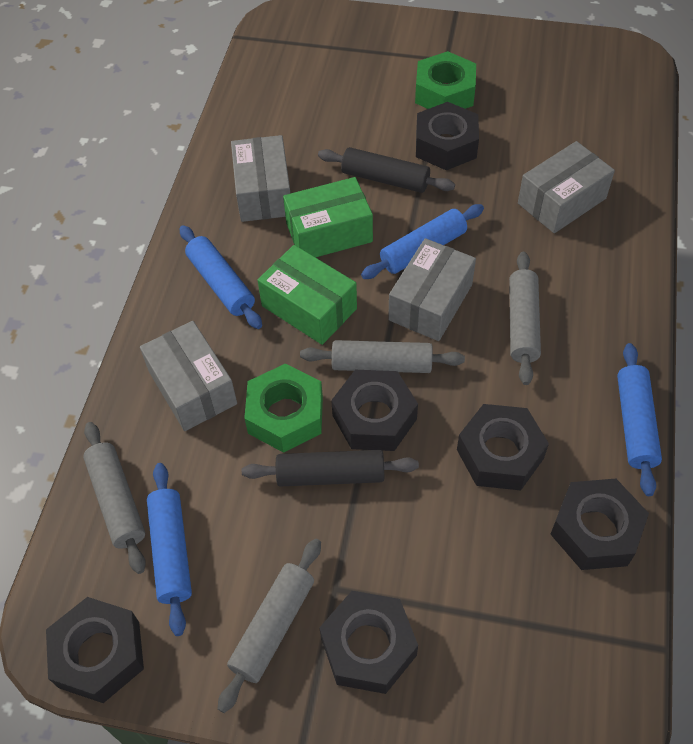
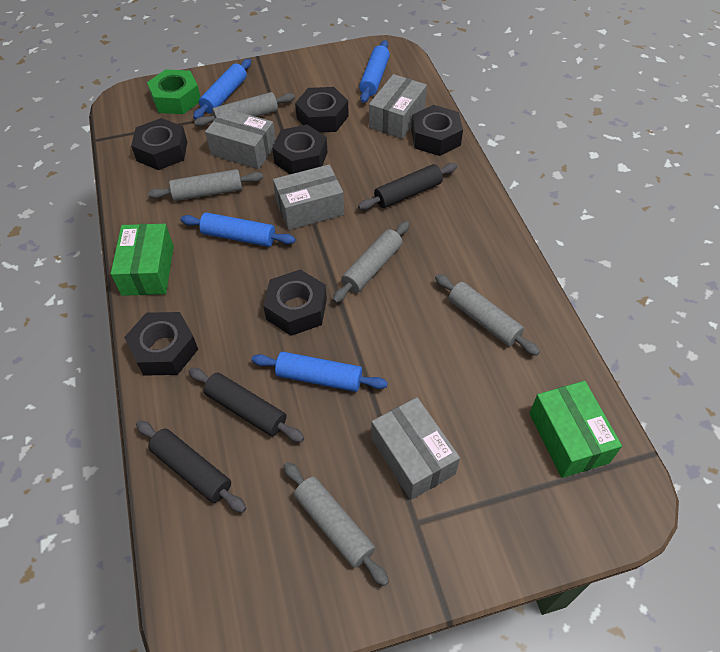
black rolling pin: [242,450,419,486] [318,147,455,193] = 2 -> [136,420,246,513] [188,368,304,442] [358,163,457,210] = 3
green nut: [244,363,323,453] [415,51,476,109] = 2 -> [147,69,200,114] = 1
grey rolling pin: [83,422,146,574] [218,539,321,713] [300,340,465,373] [509,252,541,385] = 4 -> [148,169,263,201] [194,92,295,126] [284,462,389,586] [333,221,409,303] [435,274,540,356] = 5

